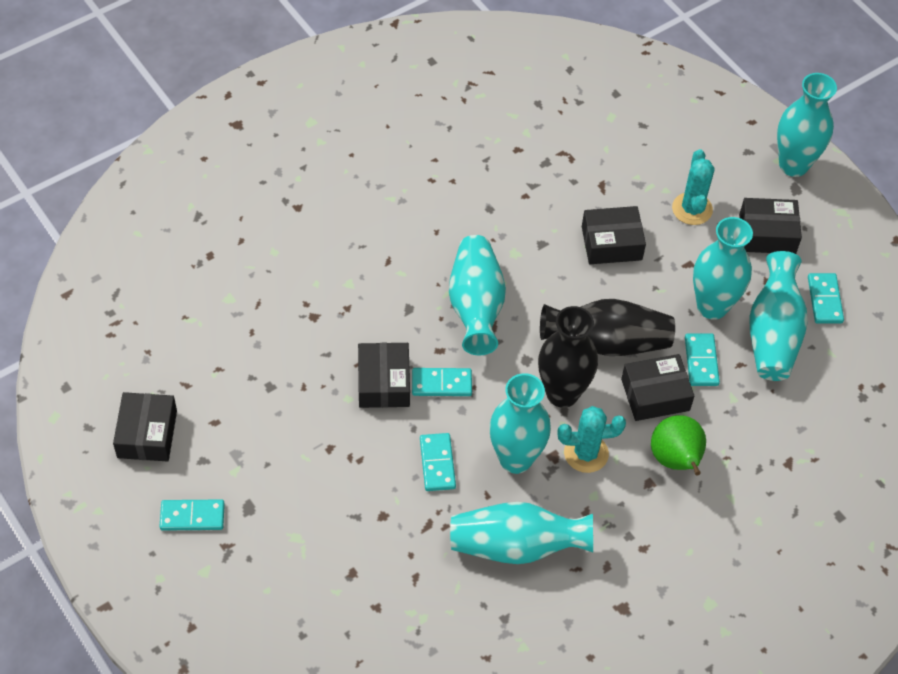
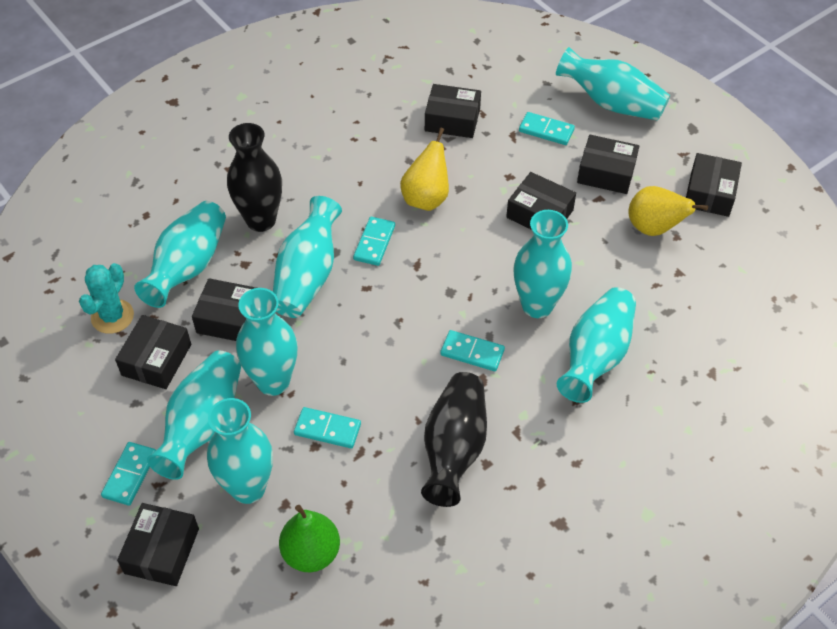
black box: [113,392,177,462] [358,343,410,408] [582,206,646,264] [621,354,694,421] [739,198,802,254] = 5 -> [115,315,191,389] [117,503,199,586] [192,278,256,341] [425,84,481,138] [506,172,576,230] [577,135,639,194] [686,153,742,217] = 7
turquoise cactus: [558,406,626,473] [672,149,715,225] = 2 -> [79,263,134,334] = 1
turquoise vase: [449,235,506,355] [450,502,593,564] [489,373,551,474] [693,217,753,320] [749,251,808,381] [777,73,837,177] = 6 -> [134,201,226,308] [147,350,241,480] [207,398,273,504] [236,288,297,396] [273,196,342,318] [513,210,572,318] [556,47,670,121] [557,287,636,403] = 8
yellow pear: none = 0 -> [400,128,449,211] [628,186,708,236] = 2

